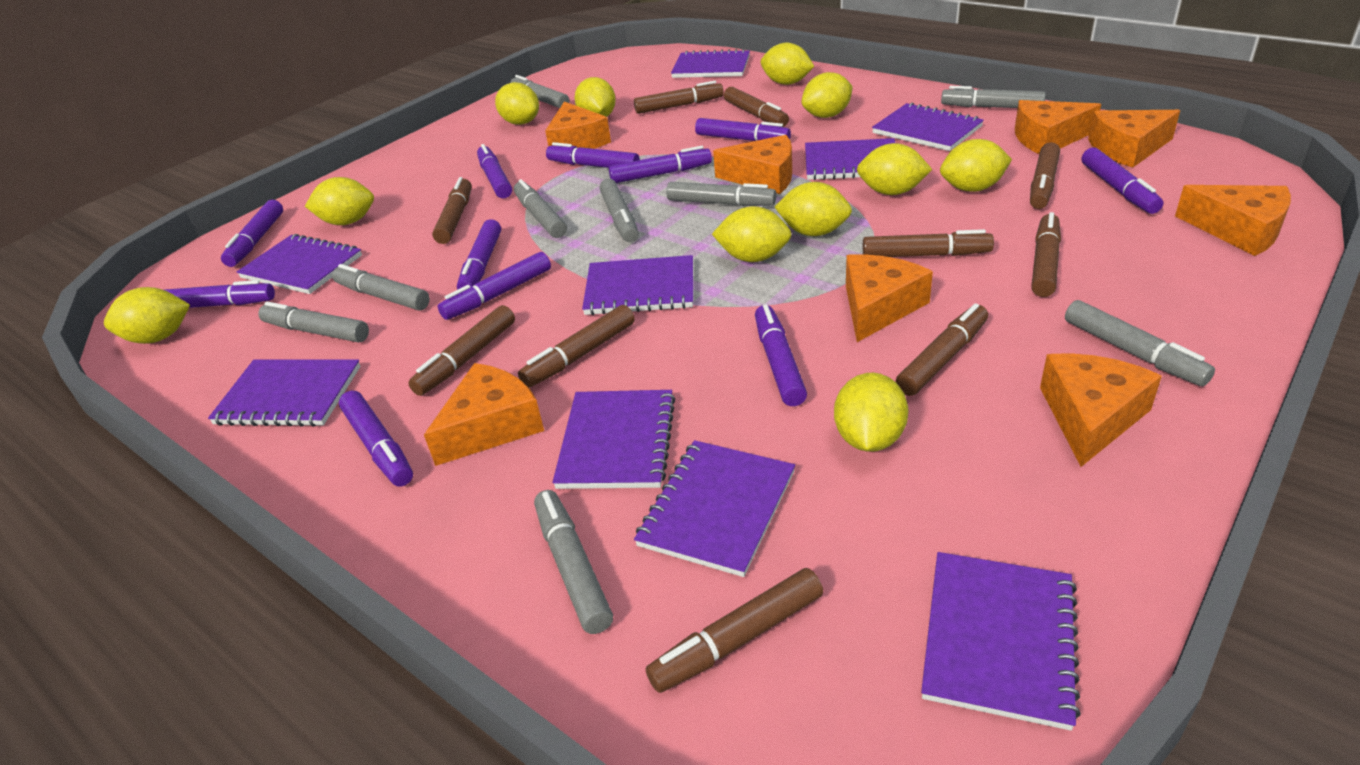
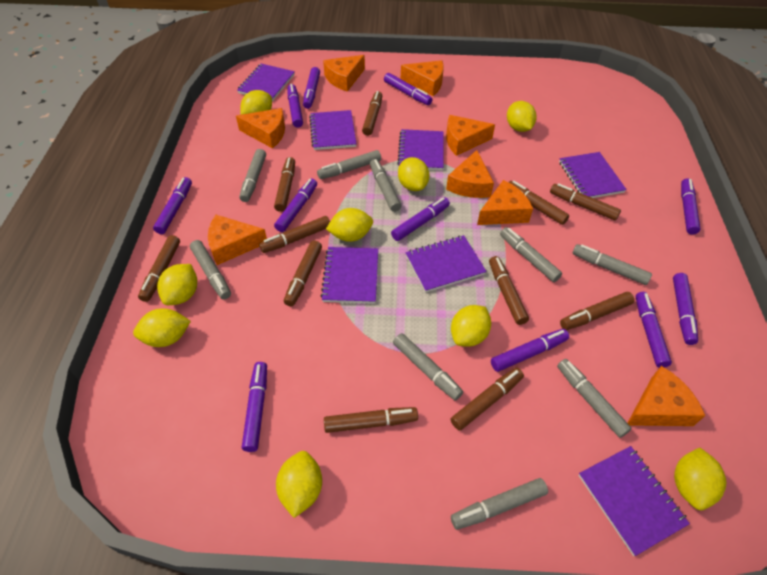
brown marker: [408,305,515,396] [432,177,472,244] [518,305,635,387] [634,81,724,114] [646,568,823,693] [724,87,789,127] [863,229,994,257] [895,303,988,396] [1030,142,1060,209] [1031,212,1061,297] = 10 -> [138,235,180,302] [259,216,330,253] [274,157,295,212] [284,241,322,306] [324,407,418,433] [362,91,382,136] [451,368,524,430] [489,256,529,325] [508,181,569,225] [550,183,621,221] [560,292,634,330] = 11
purple notebook: [208,359,360,427] [237,234,362,294] [552,390,675,489] [582,255,693,315] [634,440,795,577] [671,49,750,78] [805,138,895,180] [872,102,984,151] [921,552,1081,731] = 9 -> [237,64,295,101] [309,110,356,150] [321,247,378,304] [397,129,444,171] [405,235,487,293] [559,152,627,198] [578,446,690,556] = 7
yellow lemon: [104,287,190,344] [305,177,374,225] [495,82,539,125] [574,77,616,117] [712,206,792,262] [761,43,814,85] [775,182,852,236] [802,72,853,118] [834,373,909,452] [857,143,932,195] [940,139,1012,192] = 11 -> [133,308,191,347] [157,264,197,305] [241,90,272,115] [276,451,322,518] [326,208,373,242] [398,157,429,191] [451,305,491,347] [507,101,536,132] [674,448,726,510] = 9

